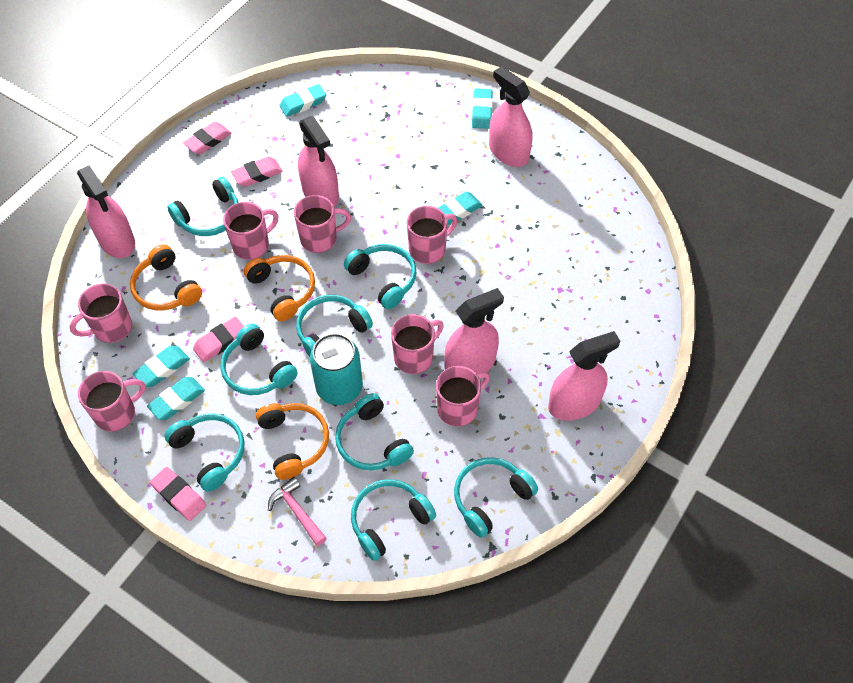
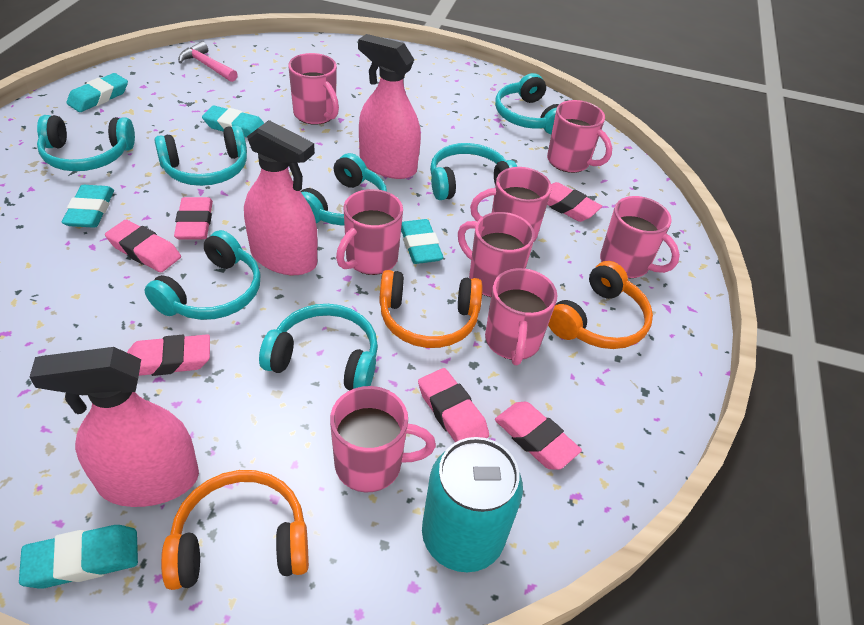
pink eraser: [150,467,206,521] [183,122,231,154] [193,317,244,362] [231,157,283,187] = 4 -> [105,220,181,272] [127,334,210,376] [174,197,213,240] [418,368,489,442] [495,402,582,470] [547,182,602,222] = 6
pink mug: [69,283,132,343] [78,371,146,432] [223,202,279,260] [294,195,351,253] [391,314,444,374] [407,206,458,264] [436,366,490,427] = 7 -> [288,53,339,125] [330,386,436,492] [336,189,403,275] [458,212,535,297] [470,167,552,242] [485,268,557,365] [547,100,612,173] [600,196,680,278] = 8
pink spray bottle: [77,165,135,258] [298,116,339,207] [444,288,504,374] [489,66,532,167] [548,331,620,420] = 5 -> [30,347,199,507] [244,120,318,275] [358,34,421,179] = 3
turquoise headphones: [164,413,245,492] [167,177,239,236] [220,324,297,395] [296,295,373,357] [335,393,414,470] [344,244,416,309] [351,479,436,561] [454,457,538,538] = 8 -> [37,115,135,171] [145,230,261,320] [154,125,247,186] [259,304,378,391] [301,153,387,226] [430,143,517,200] [495,73,559,134] = 7

